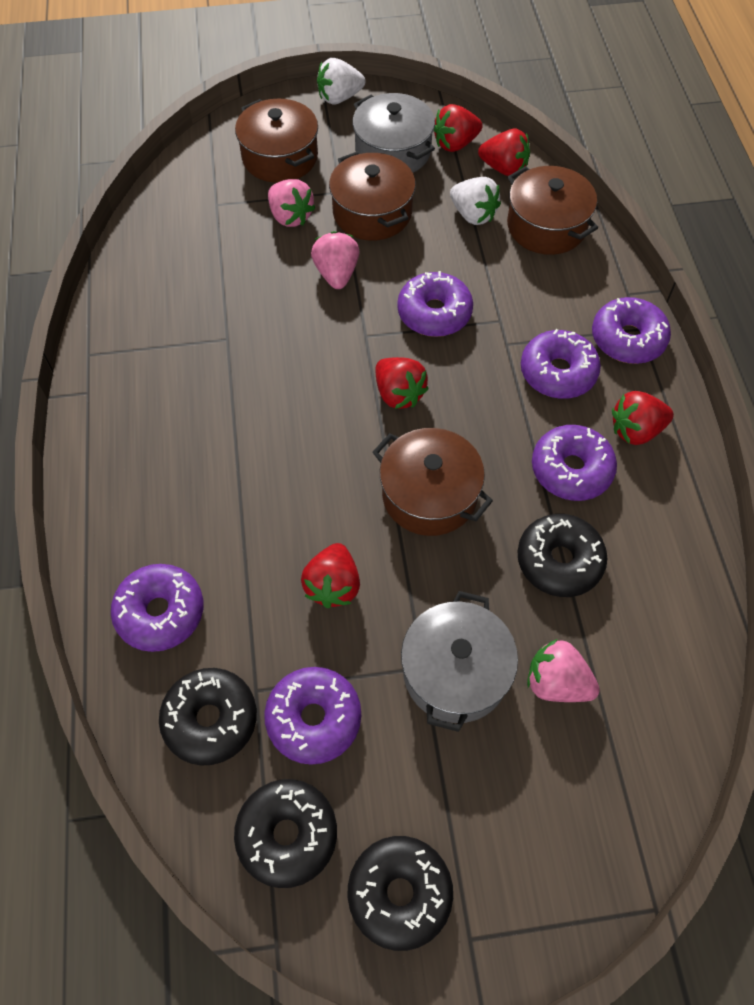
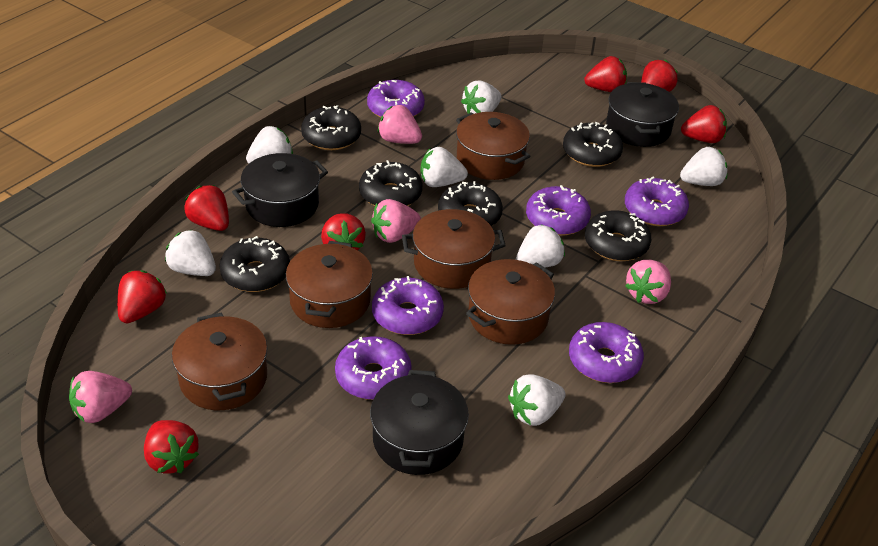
black donut: [159,668,257,765] [234,779,337,888] [348,836,453,951] [517,514,608,597] = 4 -> [219,236,290,292] [301,105,361,150] [359,160,423,206] [438,181,503,226] [563,122,623,167] [585,210,651,261] = 6
black pot: none = 0 -> [232,153,328,227] [370,370,469,475] [606,82,679,147] = 3
brown pot: [235,99,318,183] [329,151,416,240] [372,428,493,536] [507,166,598,255] = 4 -> [172,313,268,410] [286,241,373,328] [402,209,506,289] [456,112,530,180] [466,259,555,345] = 5
grey pot: [352,93,435,172] [401,591,518,732] = 2 -> none = 0
pink strawberry: [268,179,315,227] [311,231,360,289] [527,639,600,702] = 3 -> [69,371,132,423] [371,199,421,243] [378,105,422,144] [625,260,671,304] = 4
red strawberry: [301,543,360,608] [376,357,429,409] [434,104,483,152] [478,128,530,176] [612,391,674,445] = 5 -> [117,270,167,323] [144,420,199,474] [184,185,229,231] [321,213,366,250] [584,56,627,92] [641,60,678,92] [681,105,727,143] = 7
white strawberry: [317,58,365,105] [450,177,501,225] = 2 -> [165,230,216,276] [246,126,293,163] [420,147,468,187] [461,81,501,114] [508,374,565,426] [516,224,565,268] [680,147,727,186] = 7

